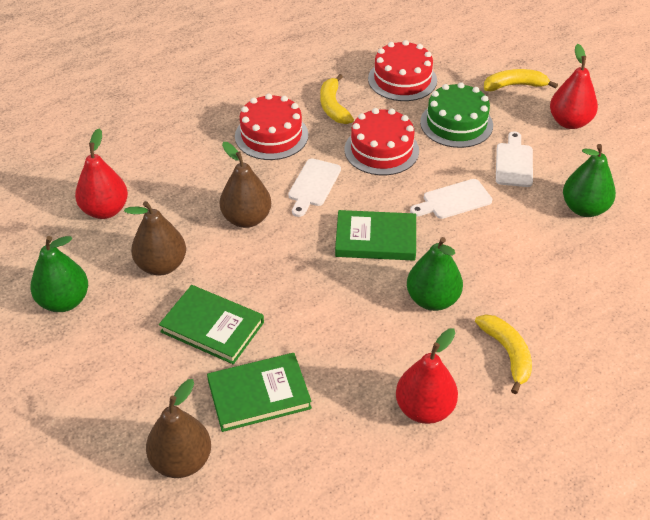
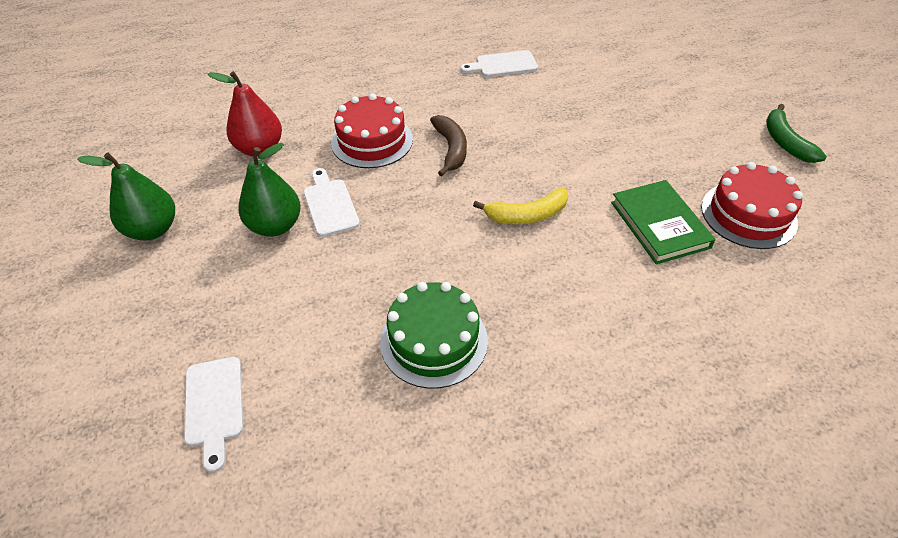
brown banana: none = 0 -> [430,115,467,177] = 1
brown pear: [124,201,186,276] [146,379,211,478] [220,142,271,228] = 3 -> none = 0
green banana: none = 0 -> [766,104,827,163] = 1
green book: [159,285,264,364] [207,353,312,432] [335,210,416,261] = 3 -> [611,180,716,264] = 1
green pear: [30,236,88,312] [407,237,463,311] [563,144,616,217] = 3 -> [77,152,175,241] [238,143,301,237] = 2
red cake: [235,94,308,160] [345,108,419,175] [368,40,437,101] = 3 -> [331,93,413,168] [701,162,803,249] = 2
red pear: [75,129,128,219] [396,328,458,424] [550,44,598,129] = 3 -> [208,71,282,157] = 1
yellow banana: [320,74,354,124] [475,314,532,394] [484,69,558,91] = 3 -> [473,188,568,224] = 1

